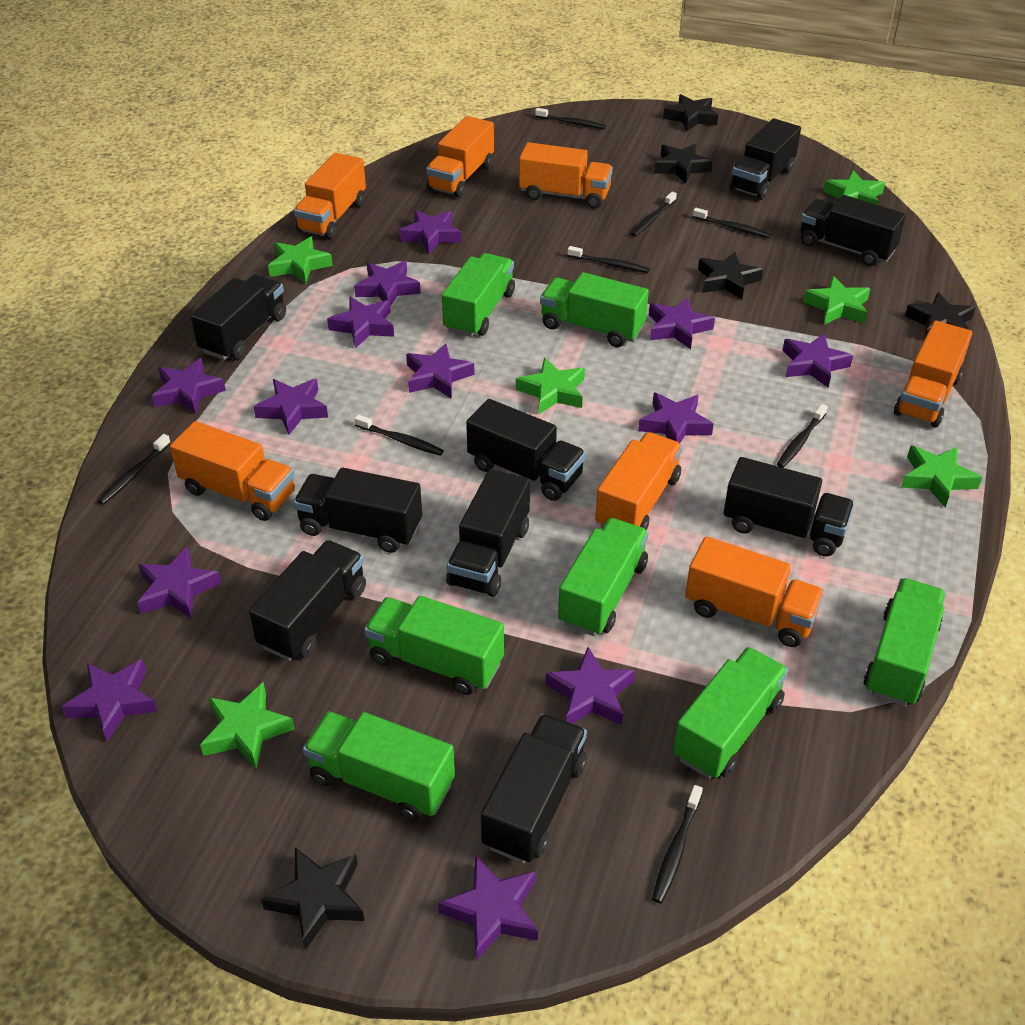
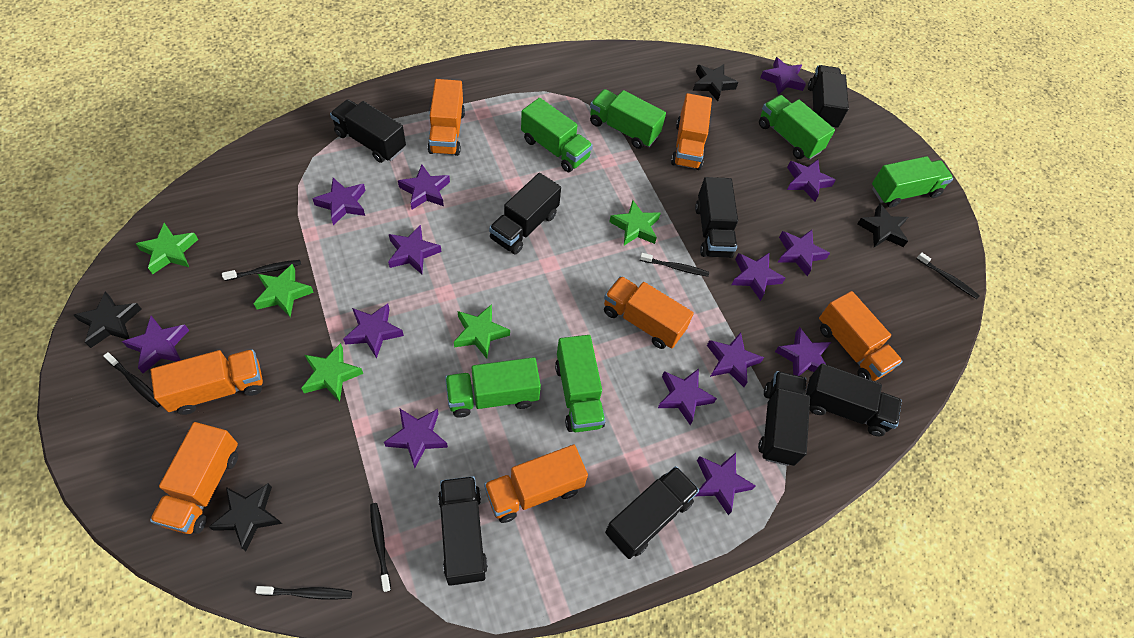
black star: [261,847,365,950] [654,144,713,183] [663,94,718,131] [698,252,763,299] [905,292,976,340] = 5 -> [74,291,142,348] [209,483,282,551] [693,64,738,101] [857,204,908,247] = 4
black toothbrush: [98,434,171,505] [354,414,444,456] [535,108,606,129] [568,246,650,273] [631,192,677,237] [652,785,703,903] [693,208,771,238] [777,404,828,468] = 8 -> [103,352,161,407] [222,260,301,281] [255,586,352,600] [370,503,391,592] [640,253,709,277] [917,252,980,299] = 6
black truck: [191,274,286,360] [249,540,366,661] [293,468,422,553] [446,469,530,597] [466,399,586,501] [481,714,587,863] [723,457,855,556] [729,118,801,200] [800,195,906,266] = 9 -> [330,99,406,163] [438,476,488,586] [489,173,561,255] [605,466,699,559] [695,177,738,258] [758,371,810,466] [805,363,902,436] [808,65,849,128] = 8
green star: [200,682,295,769] [268,236,333,284] [516,358,585,414] [803,276,870,325] [823,170,885,205] [901,446,982,507] = 6 -> [136,223,198,274] [253,264,314,317] [301,343,363,402] [454,304,510,359] [609,200,661,245] = 5
green truck: [303,711,455,821] [364,595,504,695] [442,253,515,337] [540,272,649,347] [558,518,649,636] [673,647,788,779] [864,578,946,706] = 7 -> [445,357,541,418] [521,98,593,172] [555,335,605,432] [590,89,666,149] [759,95,835,160] [872,156,953,208] = 6
purple star: [61,659,158,742] [137,547,221,619] [152,358,226,415] [253,379,328,435] [327,297,394,348] [354,261,421,306] [399,210,461,254] [406,343,475,399] [438,856,538,961] [545,647,635,725] [638,393,714,443] [649,298,715,349] [782,333,853,387] = 13 -> [122,316,189,373] [313,178,366,225] [343,303,404,358] [384,409,448,468] [388,225,441,274] [398,164,450,209] [658,369,717,425] [695,453,756,515] [707,332,764,387] [731,253,785,301] [760,57,806,95] [775,327,831,376] [778,230,830,276] [787,160,836,202] = 14

